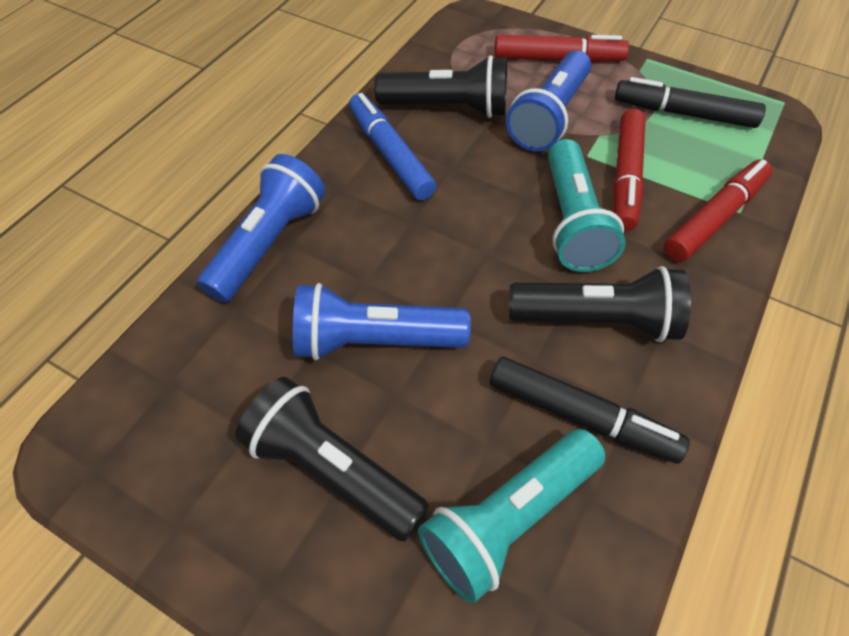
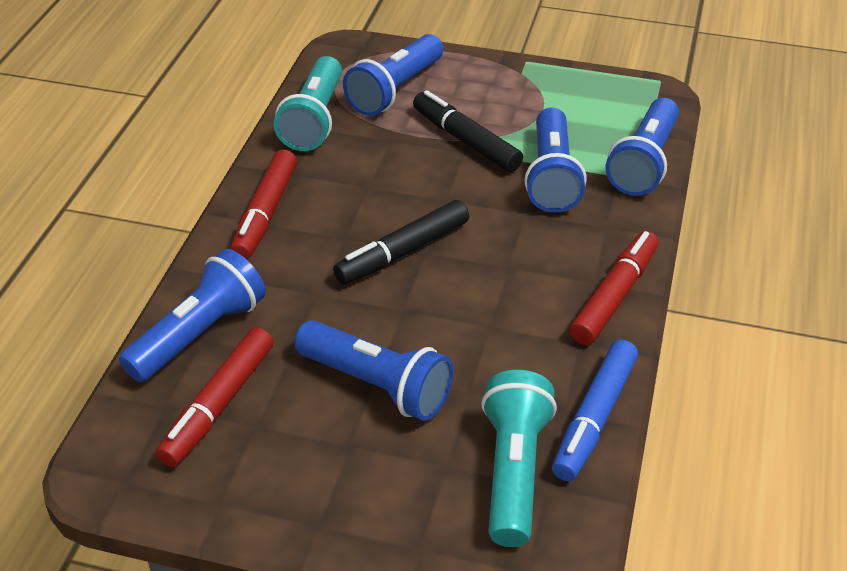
black flashlight: [235,377,429,542] [374,55,507,118] [509,266,691,342] = 3 -> none = 0
blue flashlight: [197,154,326,303] [293,283,471,360] [506,50,591,151] = 3 -> [119,249,266,382] [295,320,453,421] [343,34,443,116] [524,108,587,213] [605,98,679,196] = 5

